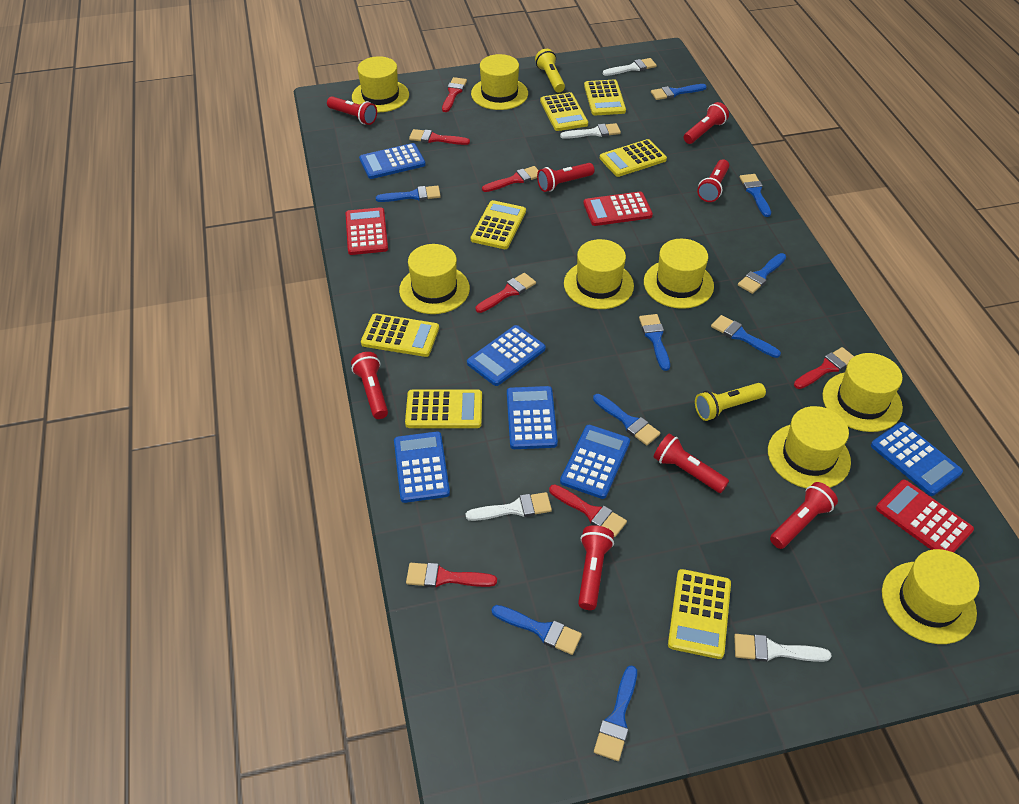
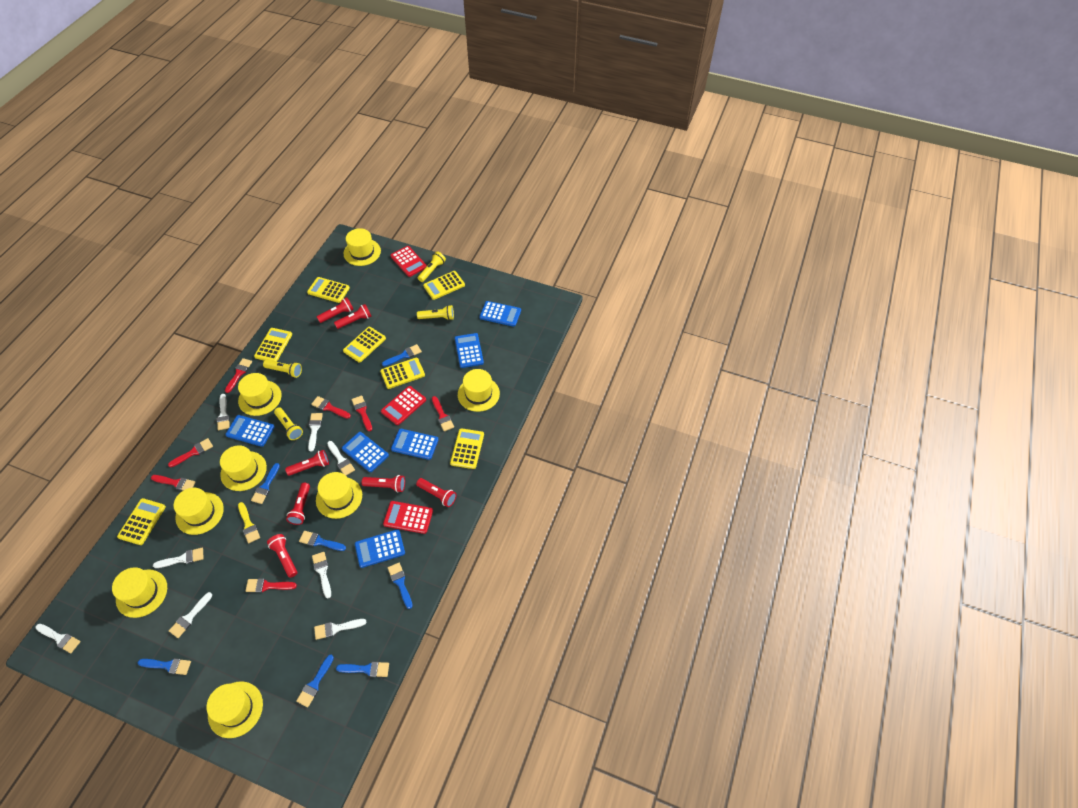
blue brush: [376,186,441,202] [491,605,582,655] [593,394,660,445] [594,665,637,761] [639,314,670,371] [651,84,707,100] [711,315,781,358] [738,253,786,294] [740,174,771,217] = 9 -> [138,658,191,675] [251,463,280,504] [296,655,334,707] [299,531,346,551] [336,662,389,677] [382,344,422,366] [388,563,413,609] = 7
red flashlight: [327,96,377,125] [351,352,388,419] [537,163,595,192] [578,525,614,610] [653,434,729,493] [684,102,729,144] [697,159,729,202] [770,482,838,549] = 8 -> [267,534,297,578] [285,450,329,476] [286,483,310,525] [317,297,354,323] [334,304,371,329] [362,475,405,492] [416,478,457,507] = 7
white brush: [466,492,552,521] [560,123,621,139] [603,58,657,76] [734,634,832,662] = 4 -> [35,624,81,653] [153,548,204,568] [169,592,212,638] [217,394,230,430] [308,413,323,452] [312,552,331,598] [314,619,366,640] [327,441,355,475] = 8
yellow brush: none = 0 -> [238,502,260,543] = 1
yellow flashlight: [535,49,565,93] [695,383,766,421] = 2 -> [263,360,302,378] [274,407,303,440] [417,305,454,320] [418,251,446,282] = 4

